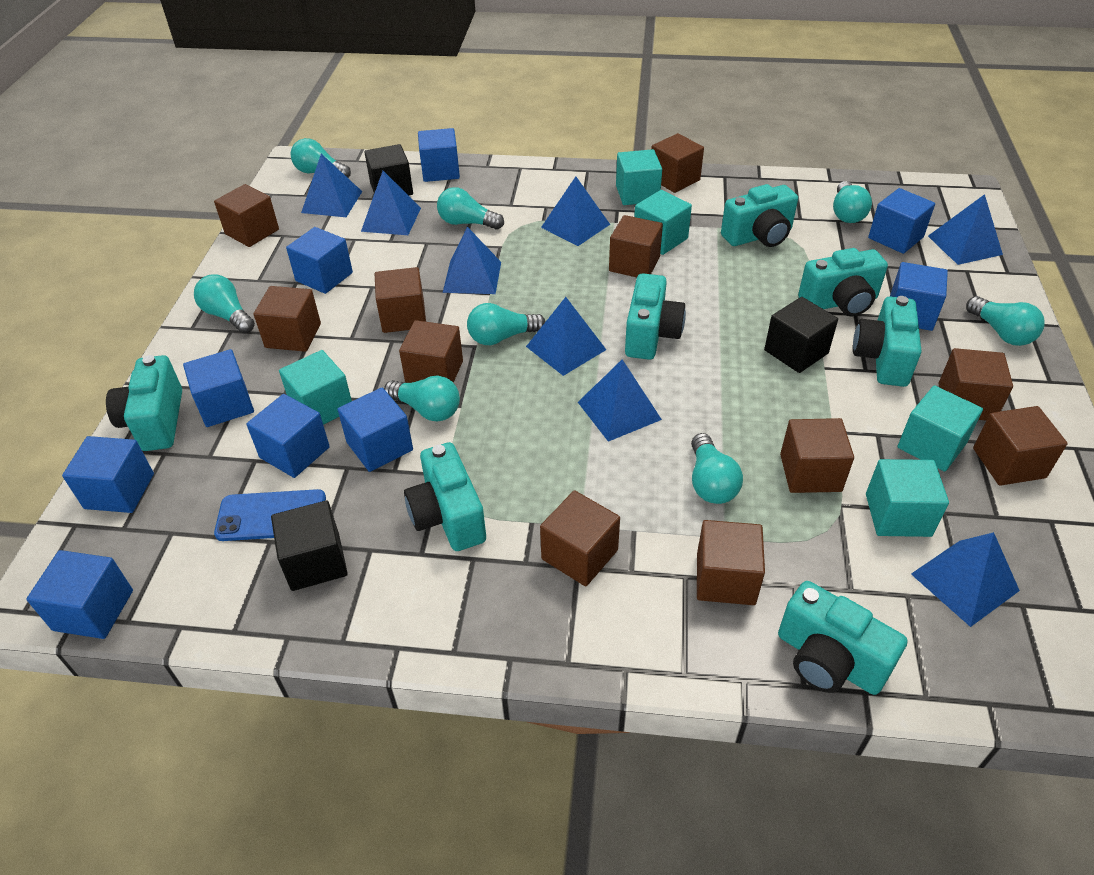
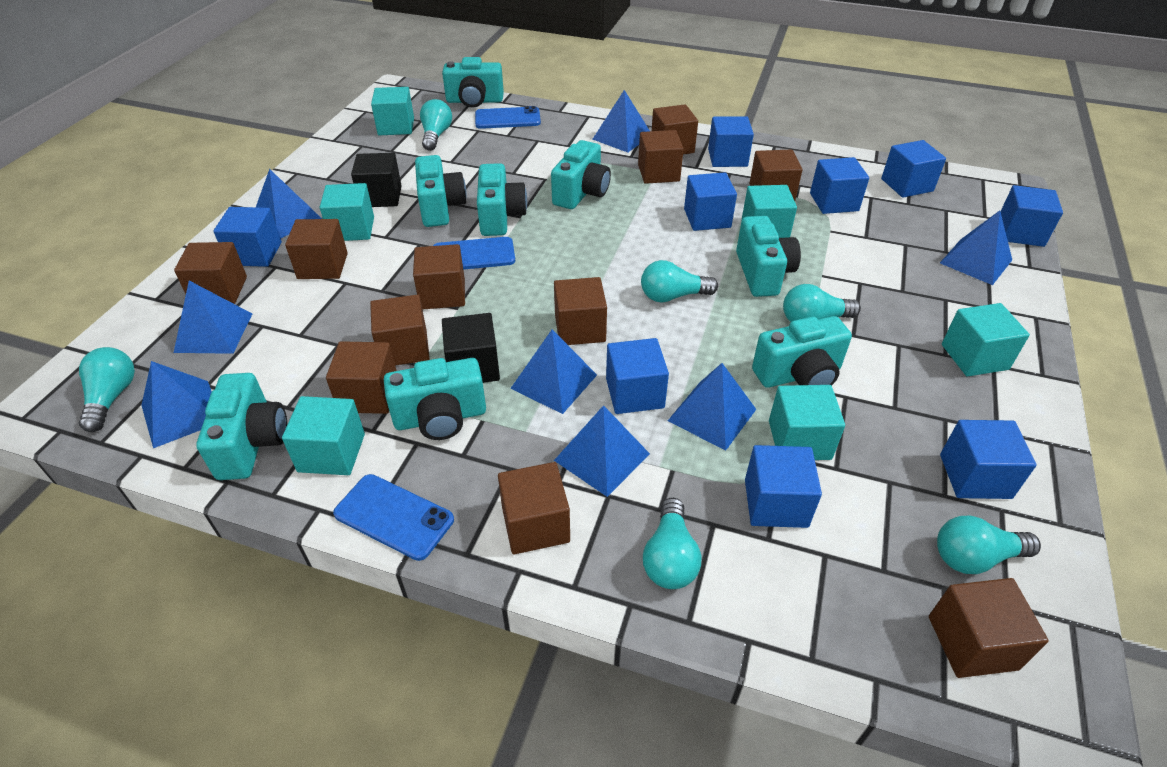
black cube: [271,500,348,591] [364,144,413,196] [764,297,838,373] = 3 -> [351,153,402,207] [442,313,500,383] = 2
blue phone: [214,489,326,541] = 1 -> [333,474,454,561] [433,237,515,270] [475,106,541,129] = 3
turquoise camera: [106,355,182,451] [404,442,486,551] [625,273,686,360] [721,184,798,247] [778,581,907,695] [798,248,888,317] [853,296,921,387] = 7 -> [196,373,287,480] [384,358,486,440] [415,155,467,227] [442,57,504,108] [477,163,527,236] [551,140,611,209] [736,216,801,297] [752,316,852,388] = 8
turquoise cube: [279,350,352,425] [616,149,662,205] [634,190,692,255] [866,459,949,537] [897,385,983,472] = 5 -> [282,396,365,475] [320,183,374,241] [371,87,414,135] [742,185,797,238] [769,385,845,460] [942,303,1030,377] = 6
turquoise light bulb: [194,275,255,333] [291,138,351,178] [384,375,460,422] [437,187,504,230] [467,303,546,345] [691,433,743,504] [833,181,872,223] [966,296,1045,346] = 8 -> [79,347,135,432] [420,99,452,151] [641,260,718,303] [643,498,701,589] [783,284,861,322] [937,515,1041,574] = 6

